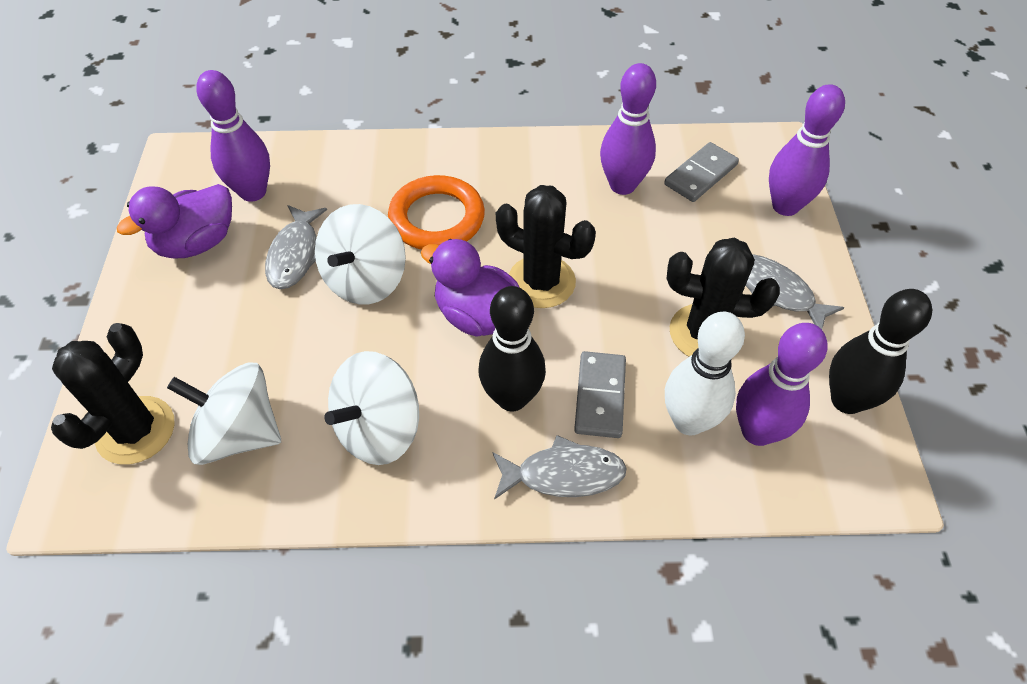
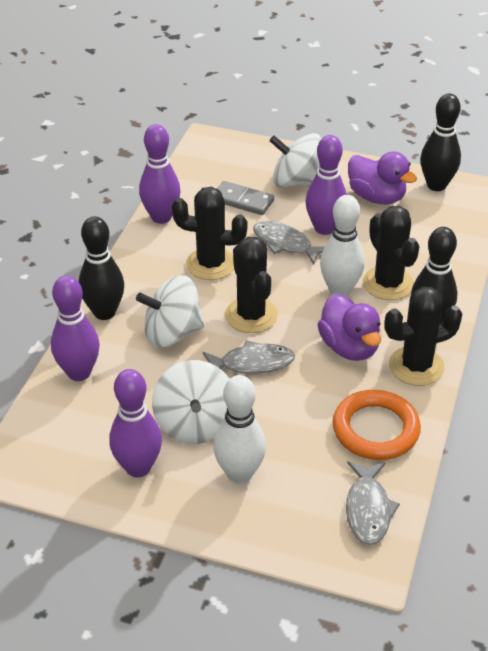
black bowling pin: [479,286,546,411] [829,289,932,414] = 2 -> [79,216,124,320] [411,227,458,324] [420,94,461,191] = 3
black cactus: [51,323,175,464] [496,185,596,308] [667,238,780,357] = 3 -> [172,187,248,280] [225,237,278,333] [363,206,419,300] [384,286,462,386] = 4
grey domino: [574,351,626,438] [664,142,739,202] = 2 -> [217,181,274,215] = 1
white bowling pin: [665,312,745,436] = 1 -> [213,375,266,484] [320,195,365,297] = 2

